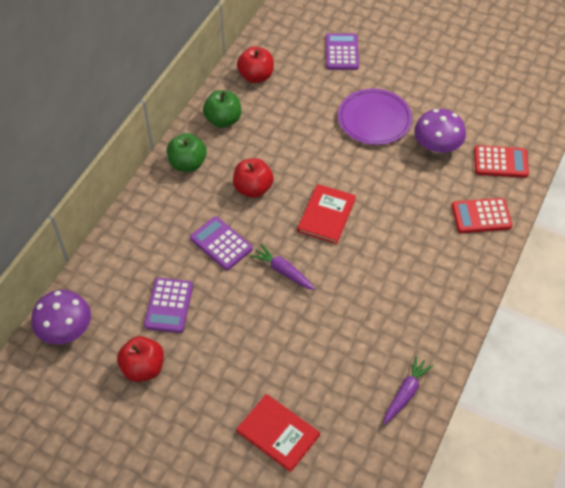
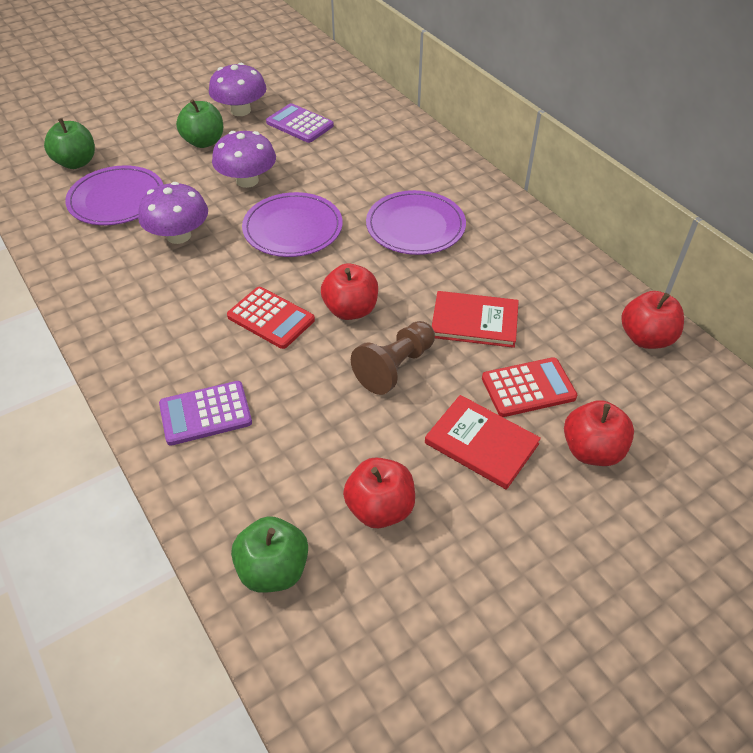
brown pawn: none = 0 -> [351,321,435,395] = 1
green apple: [167,133,207,172] [203,90,241,128] = 2 -> [44,118,95,169] [176,99,223,148] [231,516,308,593] = 3
purple calculator: [144,278,193,333] [190,216,253,270] [326,33,359,70] = 3 -> [159,381,252,446] [266,103,334,143] = 2
purple carrot: [250,244,315,290] [384,356,433,425] = 2 -> none = 0
purple mushroom: [31,290,91,345] [414,109,466,153] = 2 -> [138,182,208,244] [209,63,267,116] [212,131,276,188] = 3
purple plate: [338,89,412,145] = 1 -> [65,165,164,225] [242,192,343,257] [366,190,466,255] = 3
red apple: [117,336,164,382] [233,158,274,198] [237,46,274,83] = 3 -> [321,263,378,320] [343,457,415,528] [564,400,634,466] [621,291,684,349] = 4

